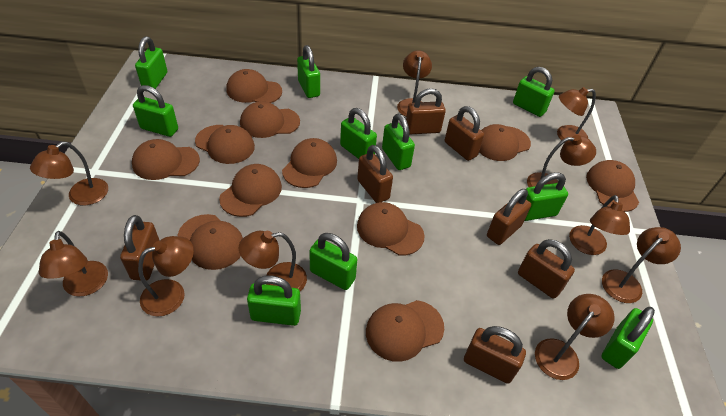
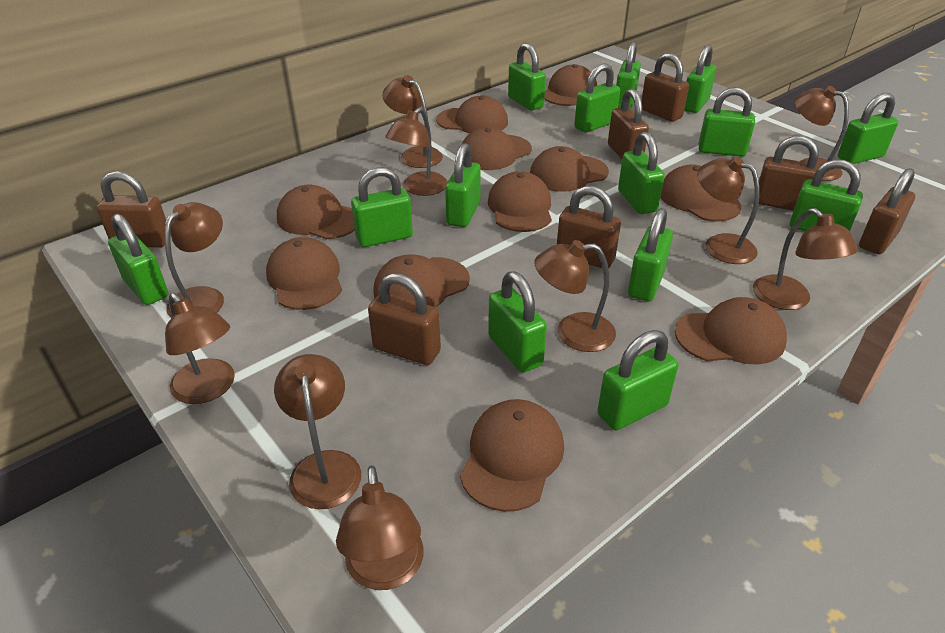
green padlock: [133,85,178,137] [135,36,167,89] [247,276,301,326] [297,45,320,98] [309,233,357,290] [340,108,377,159] [382,114,415,170] [513,67,555,117] [525,173,568,221] [601,307,655,369] = 10 -> [108,213,168,305] [351,167,413,247] [445,143,481,227] [488,271,547,373] [508,43,546,110] [574,63,620,133] [598,330,678,430] [616,42,641,108] [618,132,665,214] [628,208,673,301] [684,45,716,113] [699,87,755,157] [790,159,863,231] [838,93,899,164] = 14

